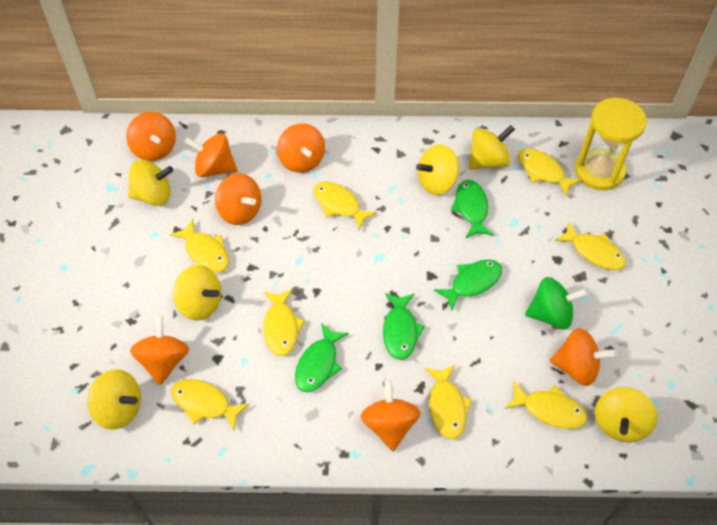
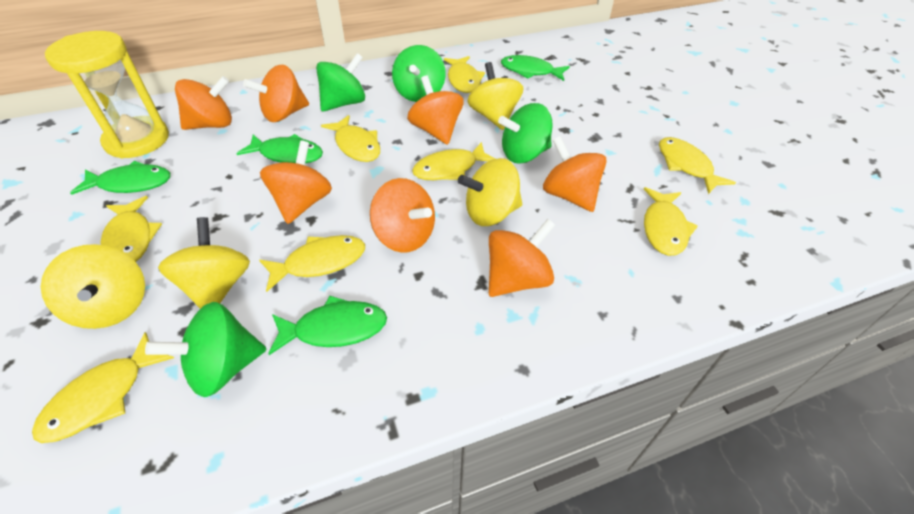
green spinning top: [525,277,588,329] = 1 -> [145,302,266,397] [316,53,365,112] [392,45,446,102] [498,103,552,163] = 4
yellow spinning top: [87,369,141,430] [128,160,173,206] [173,265,221,321] [416,144,459,195] [469,125,515,170] [595,387,658,442] = 6 -> [41,244,145,329] [158,217,250,309] [458,158,522,226] [467,62,523,130] = 4

